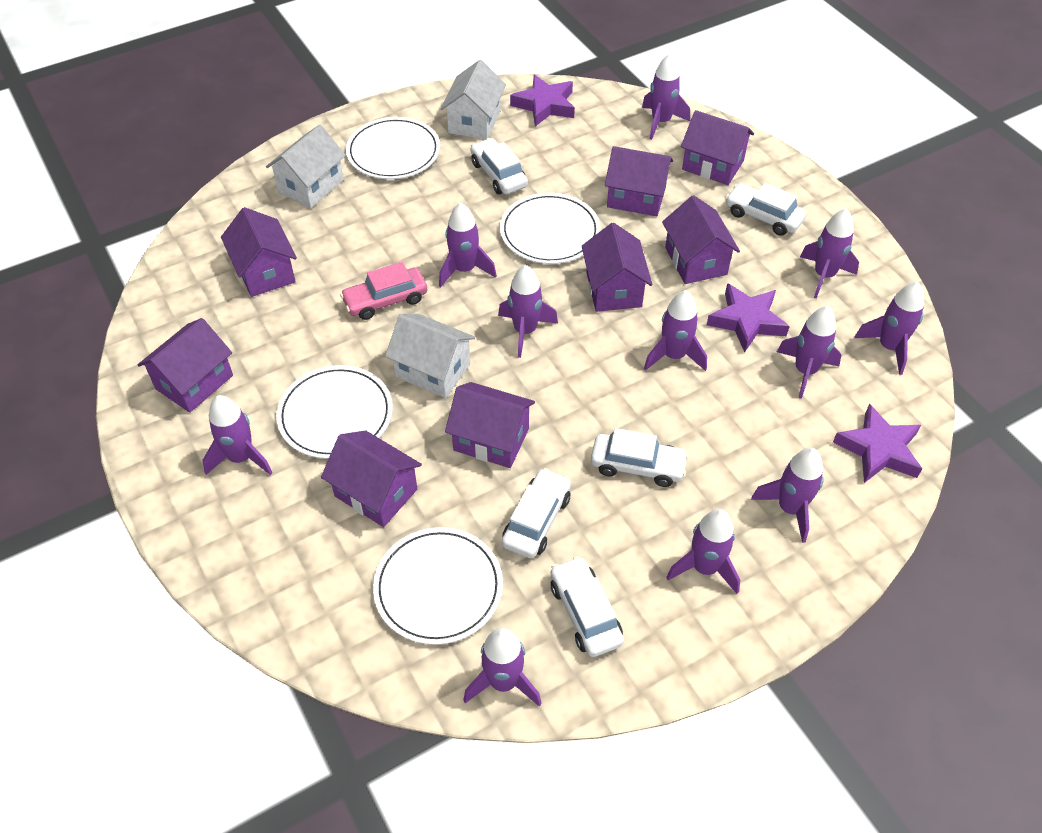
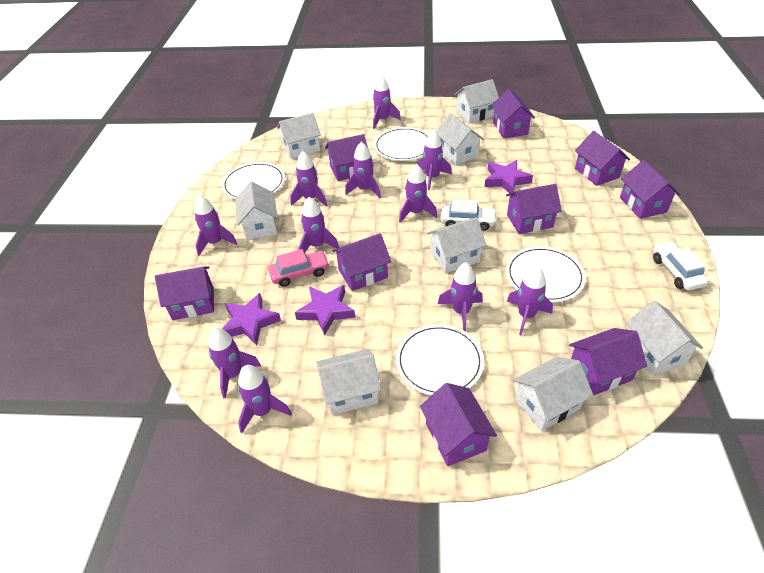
purple house: [138,318,233,413] [221,207,297,297] [321,431,422,527] [445,382,535,468] [582,223,652,312] [605,146,673,216] [662,195,740,284] [681,110,754,185] = 8 -> [155,266,214,320] [325,134,368,181] [332,233,391,291] [420,383,497,466] [491,89,535,138] [506,184,562,234] [569,328,647,396] [575,131,630,186] [620,160,680,219] = 9
white car: [471,138,528,194] [502,468,571,558] [551,556,624,657] [591,428,689,487] [725,183,806,236] = 5 -> [440,199,497,231] [653,241,708,291] = 2
white house: [266,125,346,208] [385,314,475,398] [440,60,506,140] = 3 -> [235,182,278,240] [277,113,321,159] [316,349,381,415] [427,217,486,273] [436,113,484,165] [455,79,499,124] [513,357,593,431] [626,301,703,376] = 8

